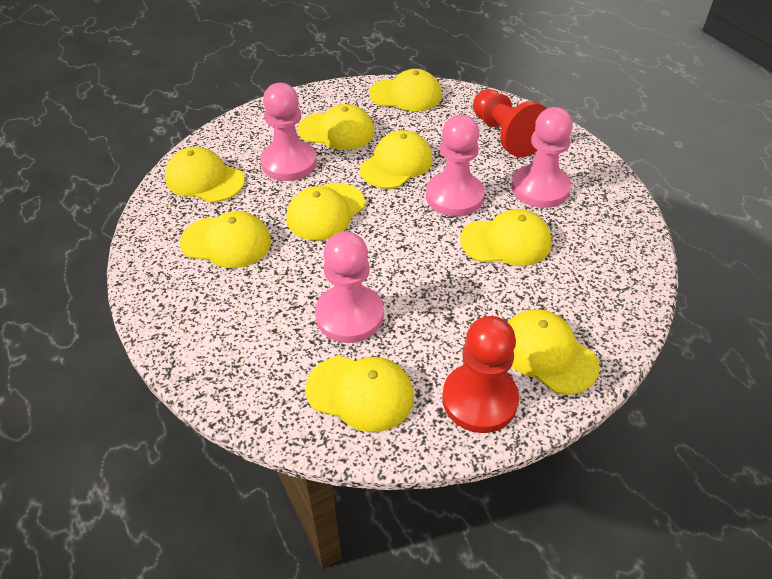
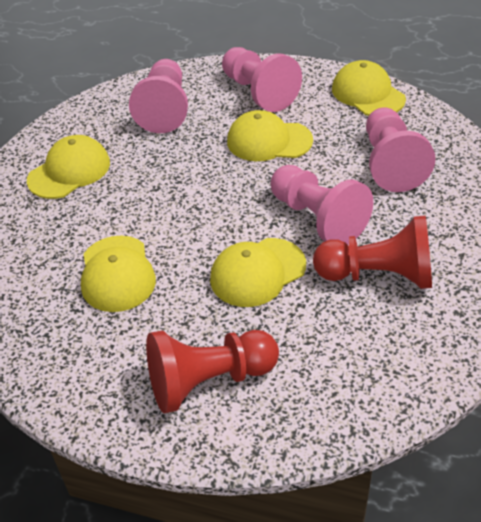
yellow cap: [165,147,245,203] [180,211,271,268] [286,183,365,241] [298,104,375,150] [306,356,414,432] [359,130,433,189] [369,69,442,111] [460,209,551,266] [508,309,600,395] = 9 -> [27,135,110,199] [81,236,156,312] [210,238,306,307] [227,110,313,161] [332,60,406,116] = 5

